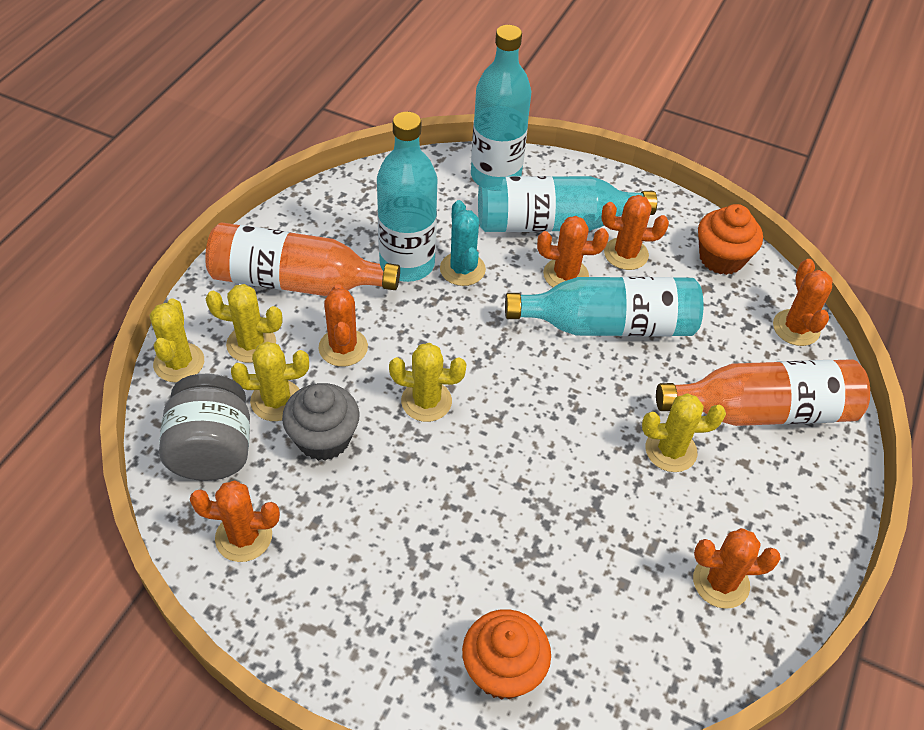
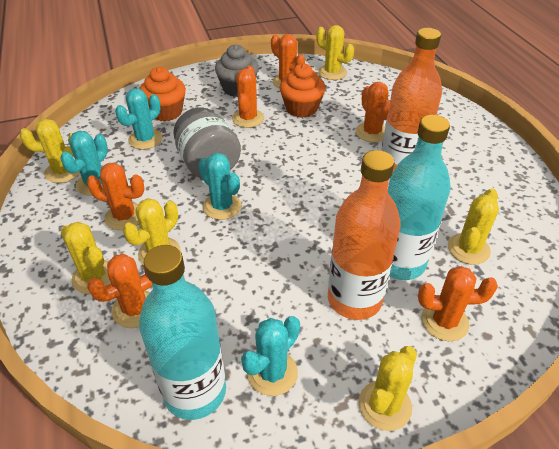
turquoise bottle: [377,112,437,282] [471,25,532,185] [478,176,657,232] [505,277,703,337] = 4 -> [139,245,226,420] [388,115,451,280] = 2
turquoise cactus: [440,200,486,286] = 1 -> [60,131,108,196] [115,88,162,149] [198,153,241,220] [241,316,300,396] = 4
yellow cactus: [150,298,204,382] [206,284,282,363] [231,342,309,421] [389,343,467,422] [642,393,726,472] = 5 -> [19,119,80,183] [61,222,111,294] [123,198,181,265] [316,25,354,80] [358,346,417,431] [448,188,499,265] = 6

